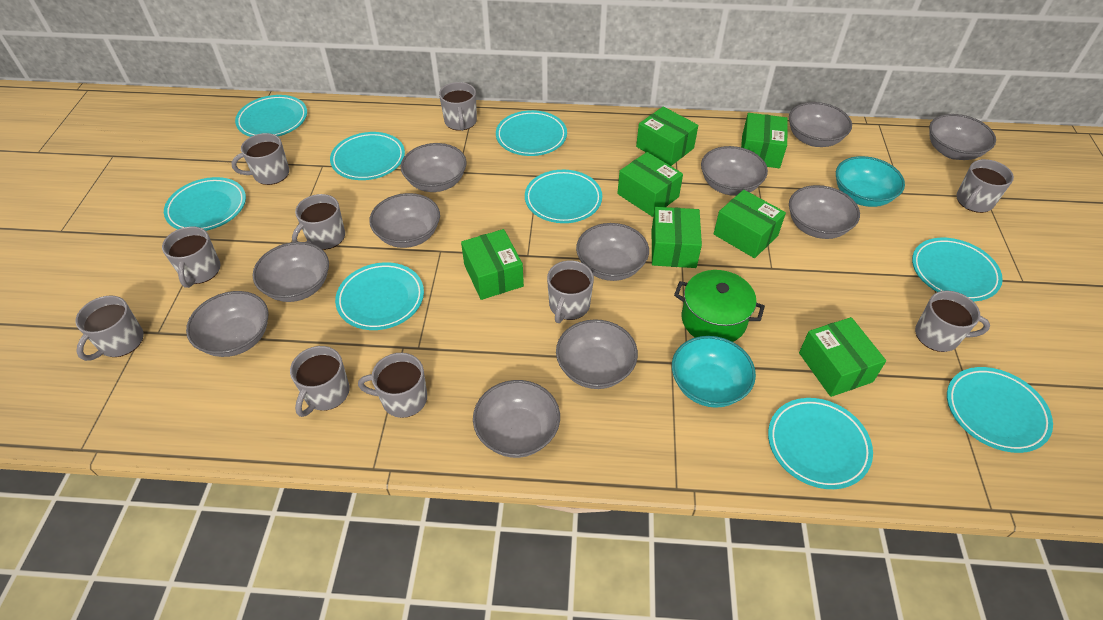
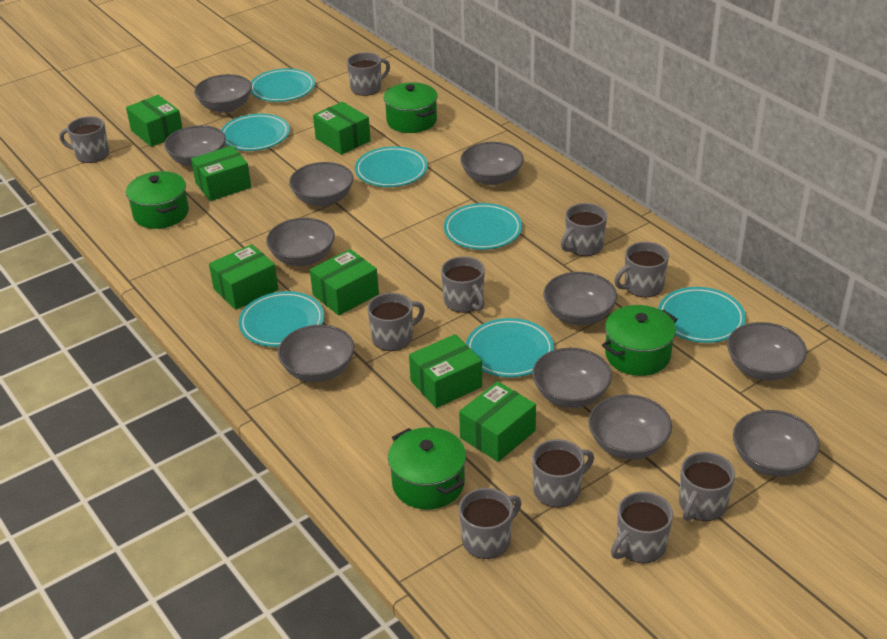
green pot: [674,270,765,342] = 1 -> [126,171,189,229] [384,82,438,133] [388,427,466,510] [602,305,677,376] = 4
turquoise bowl: [672,336,756,408] [836,156,905,207] = 2 -> none = 0
turquoise plate: [164,177,246,231] [235,95,307,137] [330,132,405,180] [335,262,424,330] [496,110,567,156] [525,170,602,223] [768,398,873,489] [912,238,1003,301] [947,367,1053,453] = 9 -> [221,114,290,151] [239,291,324,347] [251,68,315,102] [355,146,428,187] [444,203,522,250] [466,318,554,377] [658,287,746,343] = 7

